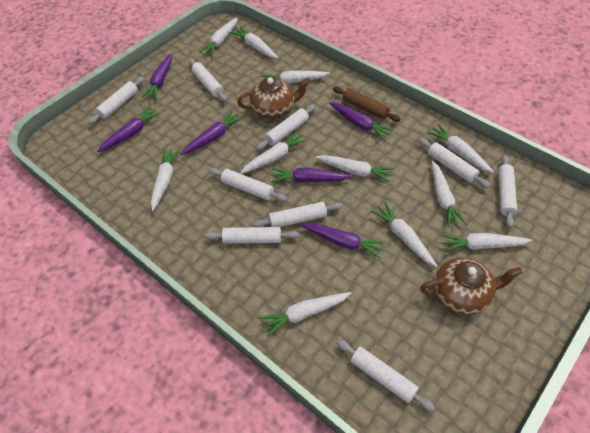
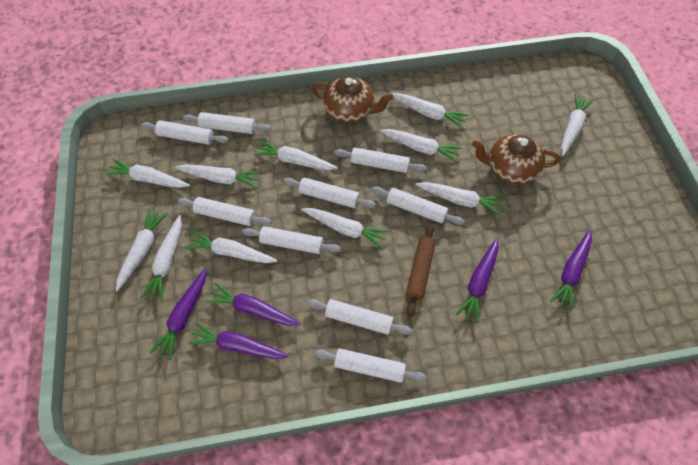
purple carrot: [97,106,161,152] [141,53,172,99] [181,110,243,156] [271,168,352,183] [300,223,386,258] [329,102,394,140] = 6 -> [149,268,207,361] [187,322,289,359] [205,282,301,326] [456,238,499,323] [550,230,592,311] = 5

